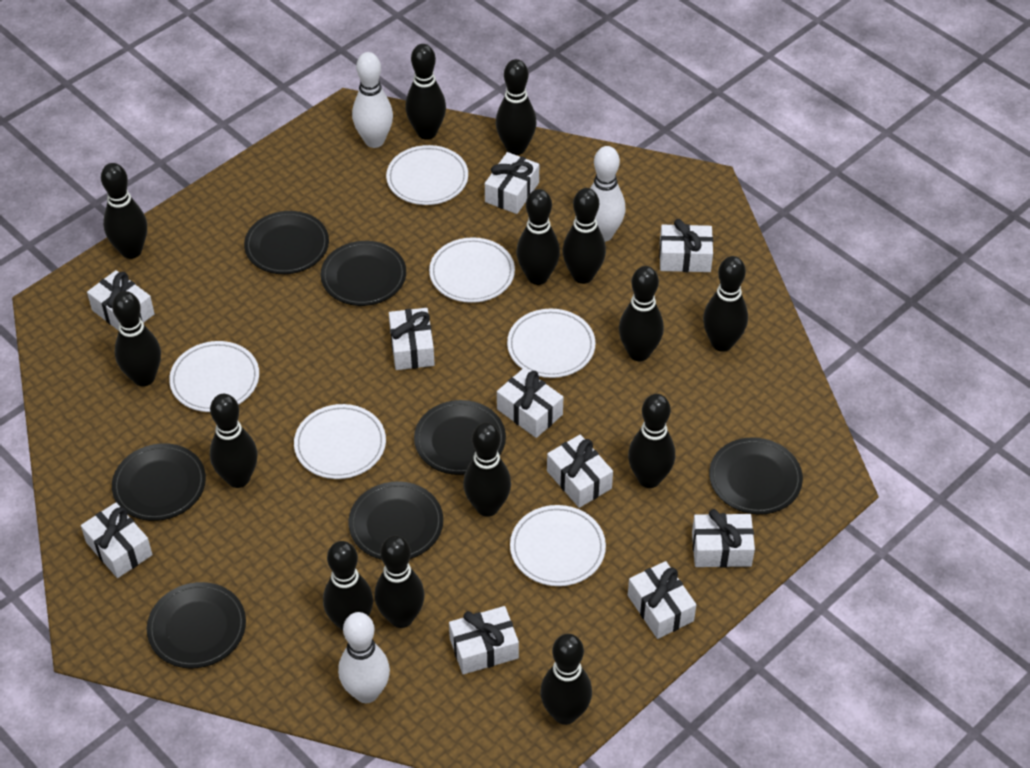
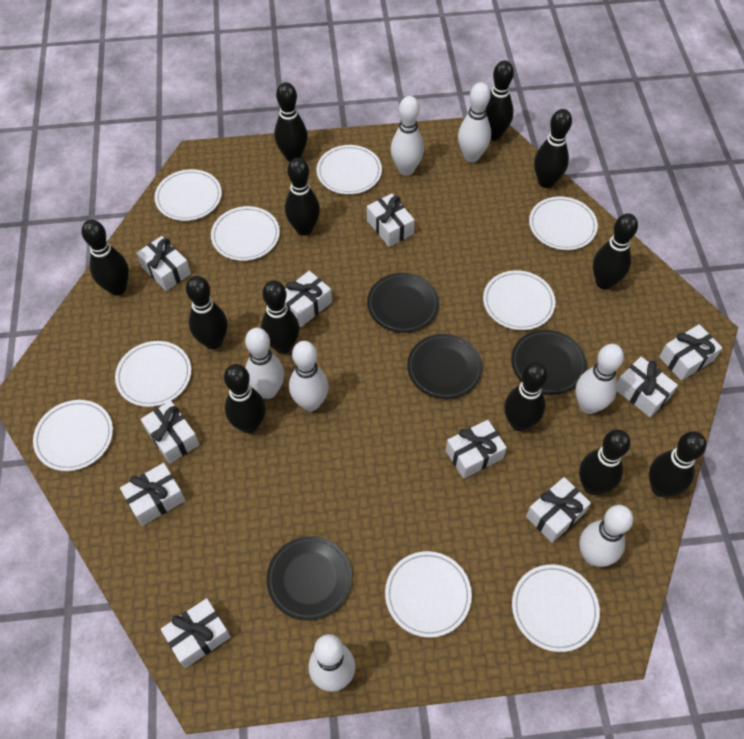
black bowling pin: [101,163,147,259] [112,291,161,387] [210,394,258,488] [323,541,373,631] [375,536,425,628] [405,44,446,140] [463,422,511,517] [496,59,537,155] [517,189,560,285] [540,634,592,725] [562,188,606,284] [619,266,664,361] [628,394,675,488] [703,256,748,352] = 14 -> [82,220,129,295] [186,276,228,349] [224,364,265,433] [261,280,299,354] [274,82,308,162] [285,158,320,236] [486,60,514,141] [504,362,548,431] [534,109,572,188] [579,430,631,495] [593,213,638,290] [649,431,706,497] = 12
black plate: [112,443,206,521] [147,582,246,669] [244,211,329,274] [321,241,406,306] [348,481,443,560] [414,400,506,475] [709,437,803,515] = 7 -> [266,536,352,621] [367,273,439,333] [407,334,483,399] [511,330,587,395] = 4
white bowling pin: [338,612,390,703] [352,52,393,148] [590,146,626,242] = 3 -> [245,328,284,399] [289,341,329,411] [309,634,355,692] [391,96,424,176] [458,83,491,162] [576,344,624,414] [579,505,633,567] = 7
white plate: [169,341,259,412] [294,404,386,479] [386,145,468,205] [429,237,515,303] [507,309,595,378] [510,505,606,586] = 6 -> [33,400,113,471] [115,341,191,407] [155,169,222,221] [211,206,280,261] [317,145,382,195] [385,551,472,638] [483,270,555,330] [512,564,600,652] [529,196,598,250] = 9

